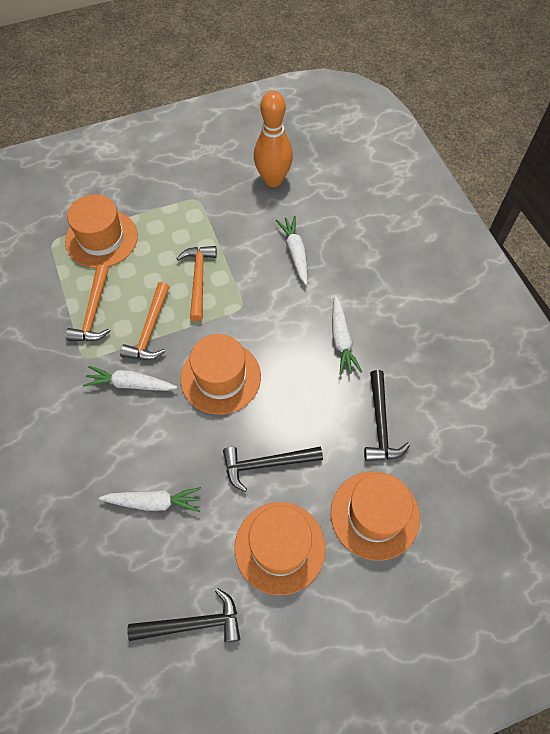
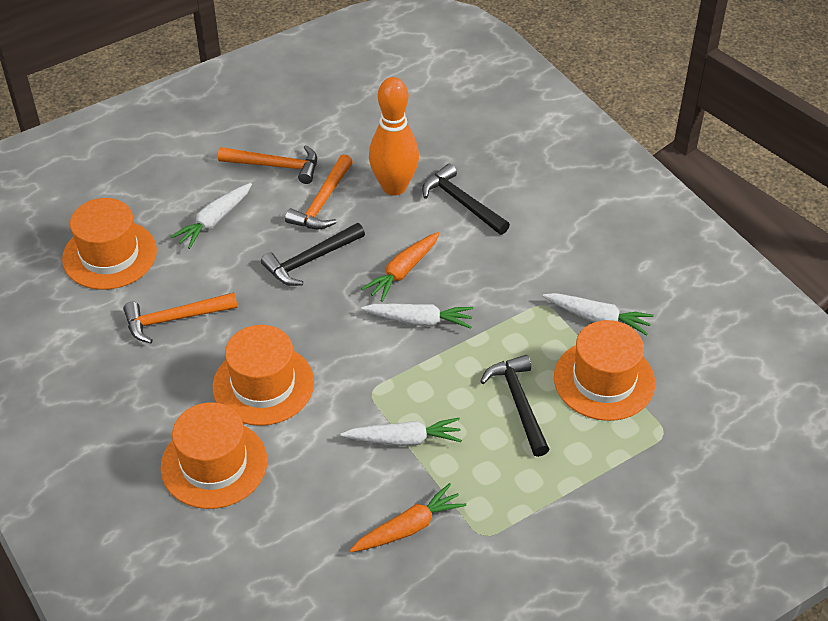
orange carrot: none = 0 -> [350,483,466,552] [361,232,440,302] = 2

